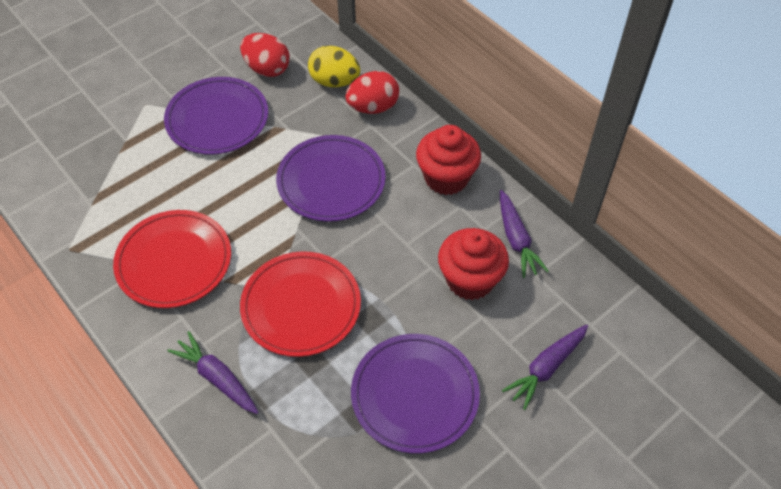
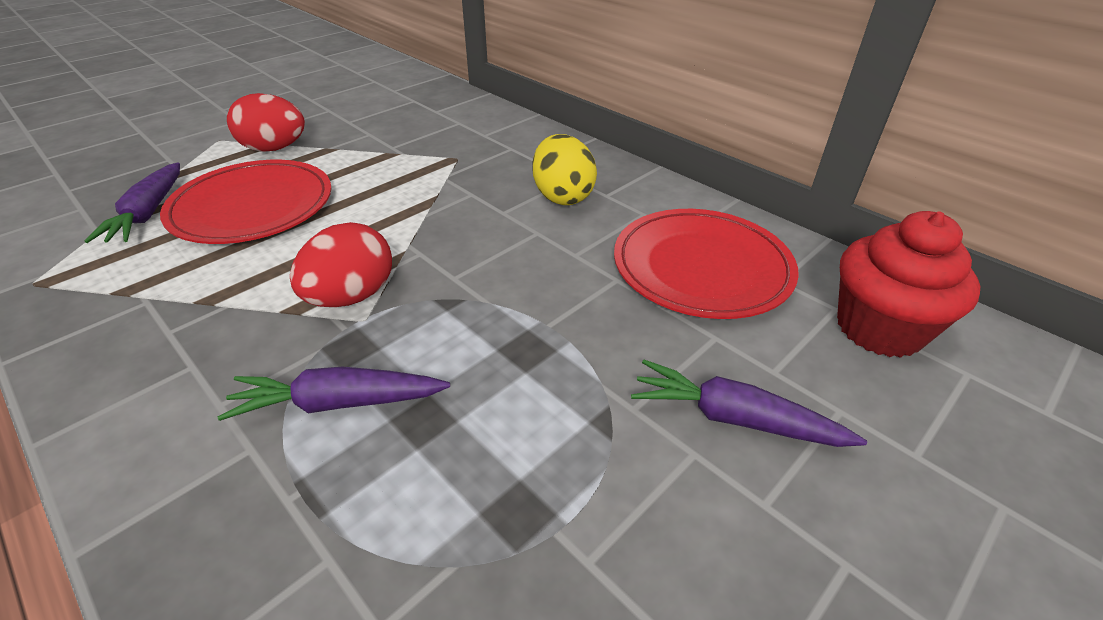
purple plate: [164,77,268,155] [276,135,386,222] [351,334,480,454] = 3 -> none = 0
red cupcake: [416,125,481,195] [438,228,509,300] = 2 -> [837,211,980,358] = 1

